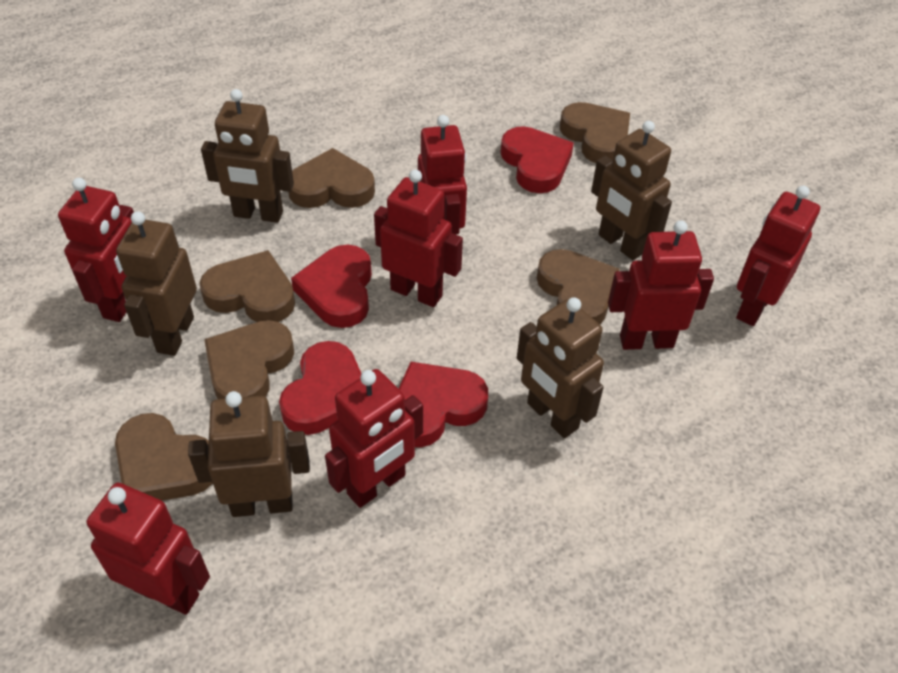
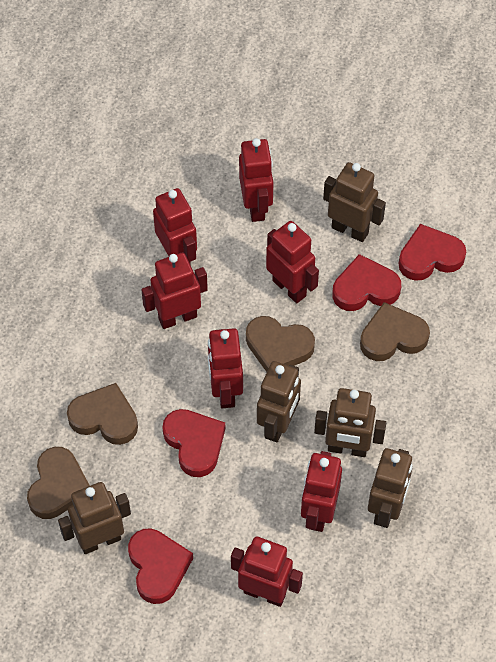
brown heart: [115,413,213,501] [199,250,295,322] [204,320,294,399] [288,148,375,208] [537,249,620,325] [560,102,630,163] = 6 -> [27,447,90,519] [67,383,138,445] [246,316,315,372] [360,302,430,361] = 4

